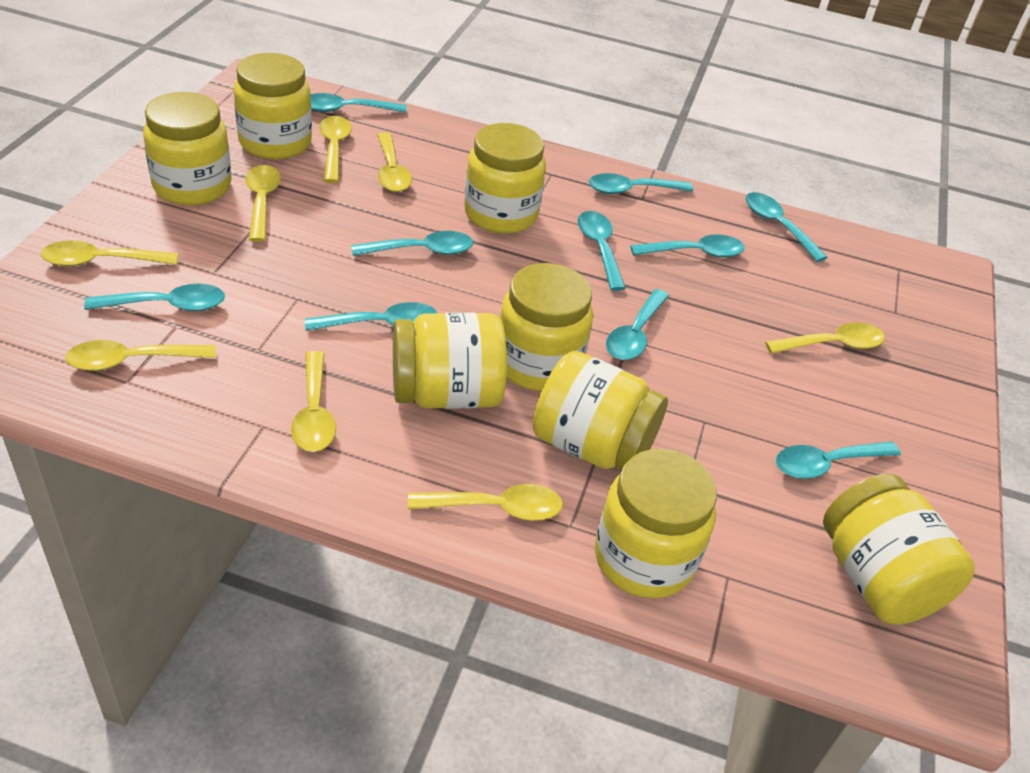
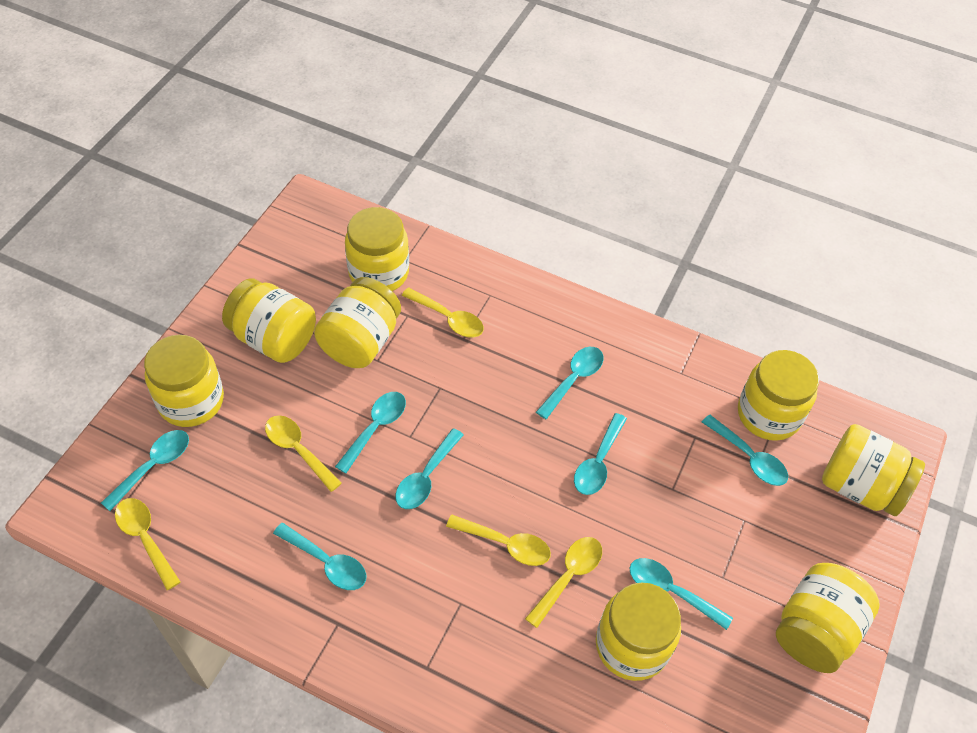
turquoise spoon: [84,284,225,311] [305,302,437,331] [310,93,407,113] [351,231,473,256] [577,211,626,291] [589,173,693,194] [606,289,669,360] [630,234,745,258] [745,192,827,262] [776,442,901,479] = 10 -> [101,430,189,511] [273,523,366,590] [335,392,406,473] [395,428,464,509] [536,347,604,419] [574,413,627,495] [629,558,733,630] [702,414,788,486] = 8
yellow spoon: [41,240,178,266] [65,340,216,371] [245,165,281,242] [291,351,336,452] [319,116,352,183] [377,132,412,192] [408,484,563,521] [765,322,885,354] = 8 -> [115,498,180,590] [265,415,342,492] [401,288,484,337] [446,515,551,566] [525,537,602,628] = 5

